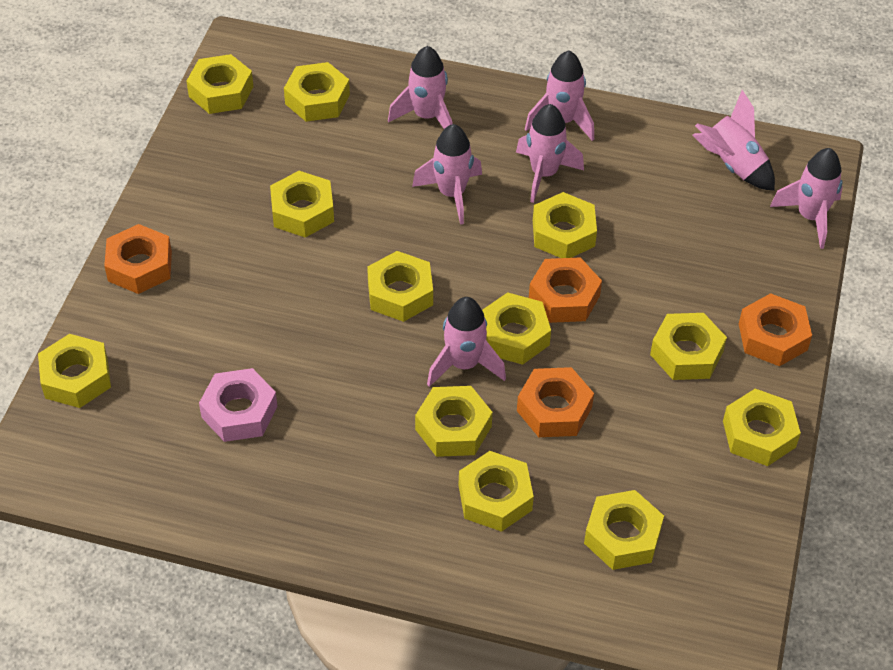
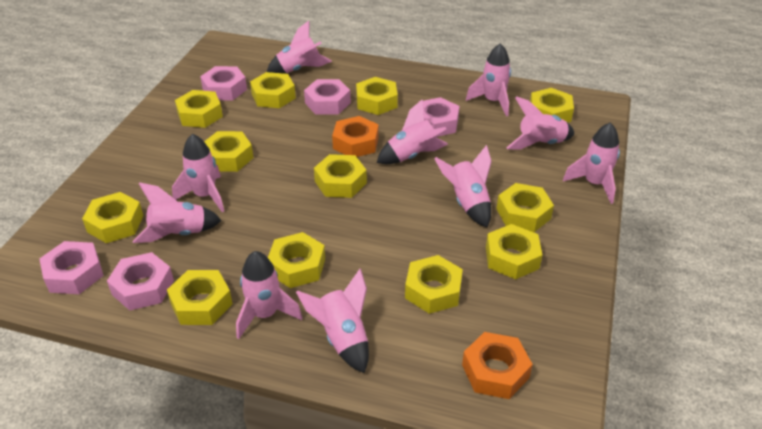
orange nut: [104,224,172,294] [517,367,594,437] [529,257,602,323] [739,293,812,366] = 4 -> [332,116,379,157] [462,332,533,399] = 2
pink nut: [199,368,277,442] = 1 -> [39,241,104,294] [107,252,174,310] [200,66,247,100] [304,79,351,115] [419,97,459,137] = 5
pink rocket: [388,46,453,129] [412,124,482,225] [427,297,506,387] [516,104,584,203] [525,51,594,141] [692,90,775,191] [770,148,843,249] = 7 -> [133,182,222,243] [172,134,224,212] [236,251,302,339] [267,21,332,74] [296,269,369,373] [377,100,448,164] [434,145,492,227] [466,43,511,116] [506,96,574,150] [563,122,620,204] = 10

